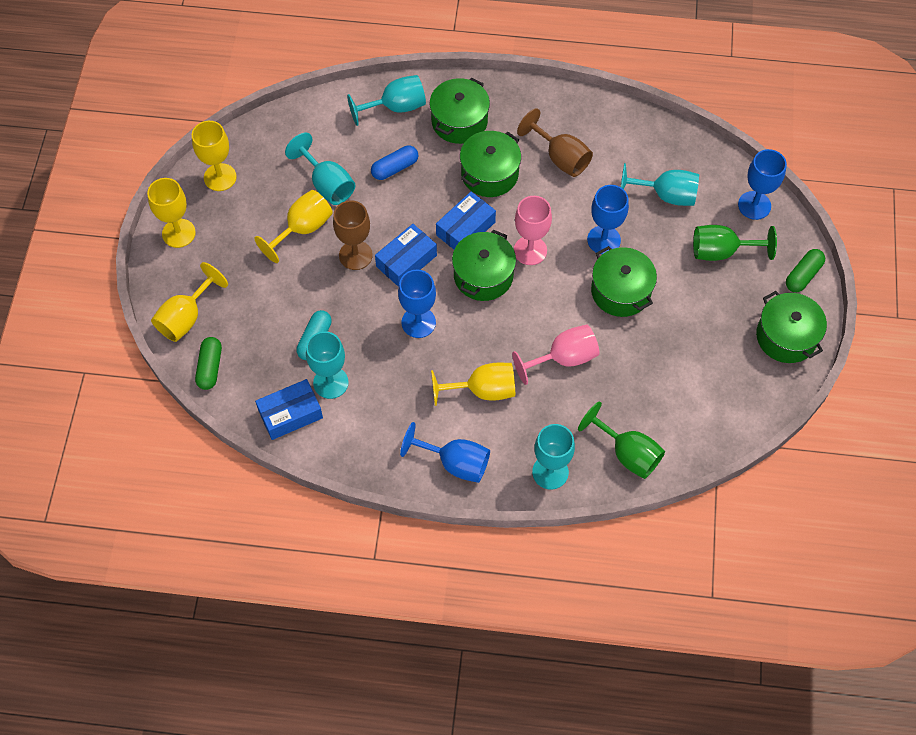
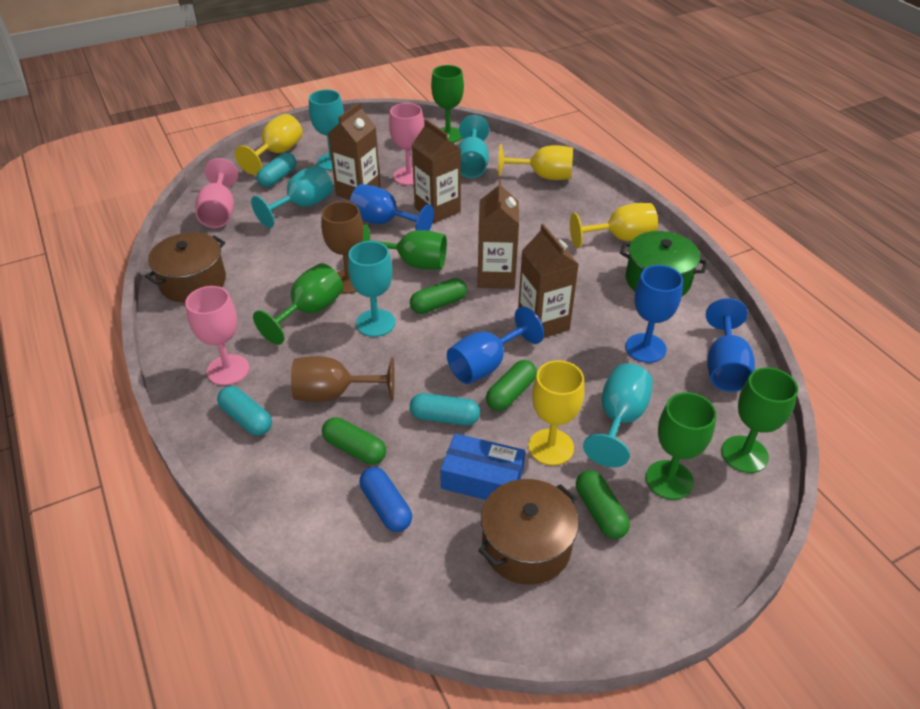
blue box: [255,379,323,440] [375,224,437,287] [436,192,496,249] = 3 -> [440,433,525,500] = 1
brown carton: none = 0 -> [328,102,381,200] [411,119,461,223] [478,179,519,289] [518,224,579,338] = 4
brown pot: none = 0 -> [145,233,226,303] [478,479,579,585] = 2
green capsule: [195,337,222,390] [786,249,825,292] = 2 -> [322,417,386,465] [410,278,467,314] [486,360,537,411] [576,470,630,539] = 4
green goblet: [578,401,665,479] [693,225,777,261] = 2 -> [253,263,343,345] [362,224,447,270] [431,65,464,143] [646,392,716,500] [721,367,798,473] = 5
green pot: [430,78,490,144] [452,230,516,301] [460,131,521,197] [591,246,657,317] [756,291,827,363] = 5 -> [620,231,707,296] = 1
pink goblet: [512,324,599,385] [514,196,552,265] = 2 -> [185,286,249,385] [195,158,238,228] [389,103,424,185] = 3
turquoise capsule: [296,310,332,360] = 1 -> [217,386,272,436] [256,152,296,187] [410,393,480,426] = 3
yellow goblet: [147,178,196,248] [151,262,228,342] [192,121,237,191] [255,190,333,263] [431,363,515,406] = 5 -> [235,114,303,175] [498,144,573,180] [529,360,584,466] [570,203,658,248] = 4

